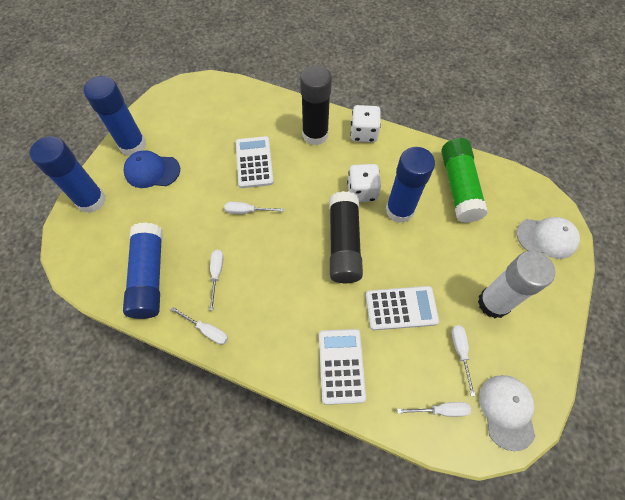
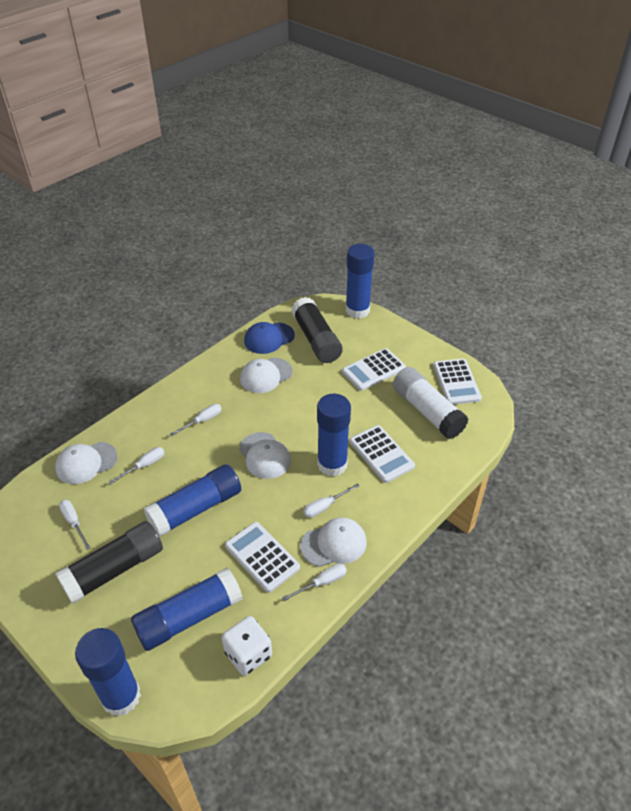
blue glue stick: [30,136,106,213] [84,76,146,156] [123,222,163,319] [386,147,435,223] = 4 -> [75,628,141,717] [131,568,243,651] [144,464,241,537] [317,394,351,476] [346,244,374,318] = 5
green glue stick: [441,138,488,223] = 1 -> none = 0
white calculator: [236,136,274,188] [319,329,366,405] [366,286,439,330] = 3 -> [225,522,300,593] [342,348,406,391] [350,425,415,483] [433,359,482,405] = 4
white cap: [479,375,535,451] [516,217,580,259] = 2 -> [55,442,118,484] [239,432,291,479] [240,358,292,393] [300,517,367,567] = 4
white dice: [347,164,381,202] [350,105,381,142] = 2 -> [222,616,272,676] = 1

